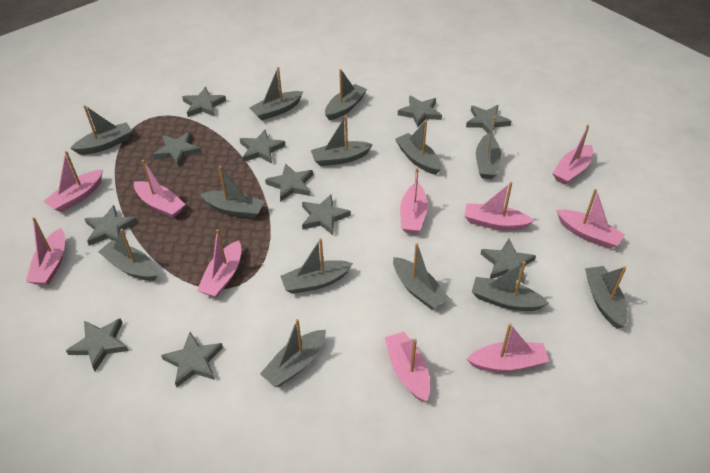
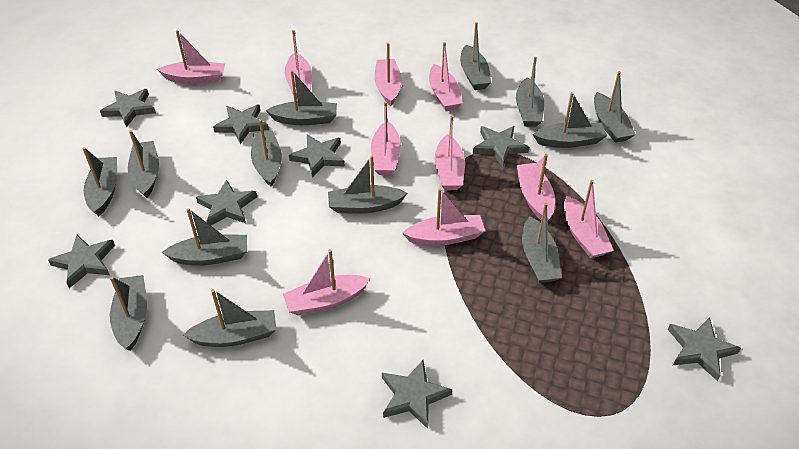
grey star: [66,318,129,371] [85,205,138,246] [153,132,201,167] [161,332,223,388] [182,87,226,117] [240,130,285,164] [265,164,313,202] [302,194,351,235] [398,96,442,127] [466,105,511,133] [481,239,536,284] = 11 -> [48,235,115,288] [100,89,156,127] [196,179,257,225] [213,104,269,144] [289,134,345,178] [382,360,452,429] [473,126,529,167] [668,317,741,381] = 8

